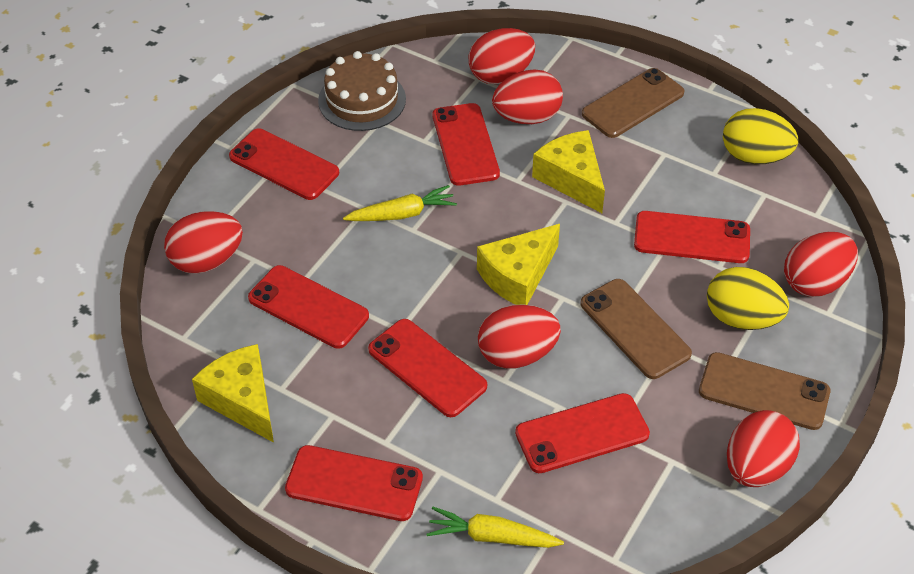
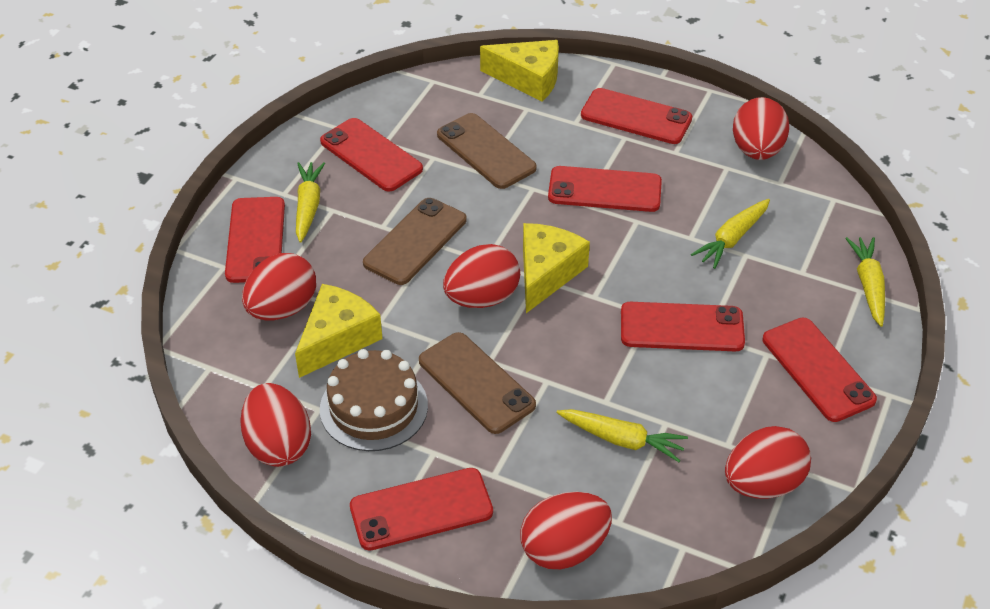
yellow carrot: [343,185,457,221] [427,507,564,548] = 2 -> [296,162,325,243] [557,409,688,462] [691,199,770,269] [845,237,885,327] = 4
yellow egg: [707,267,789,330] [723,108,798,164] = 2 -> none = 0

